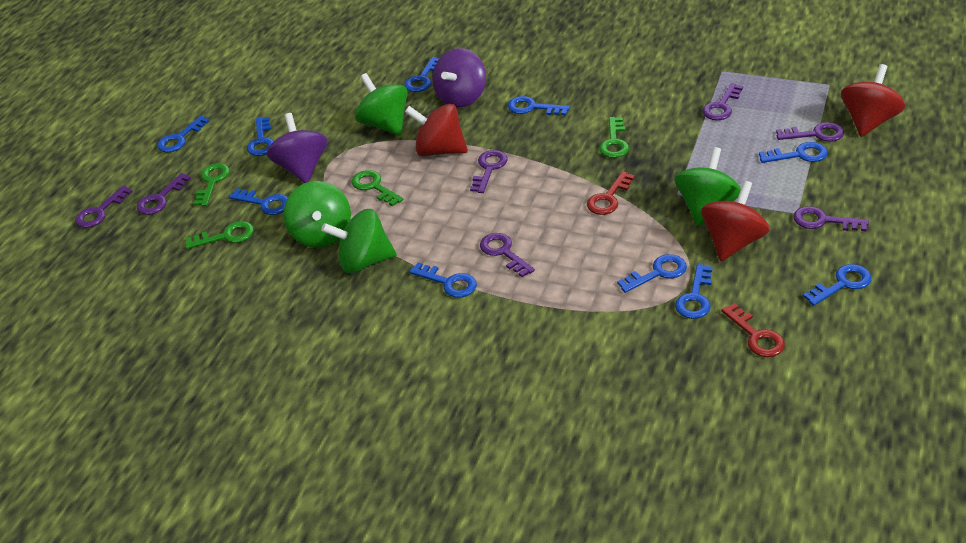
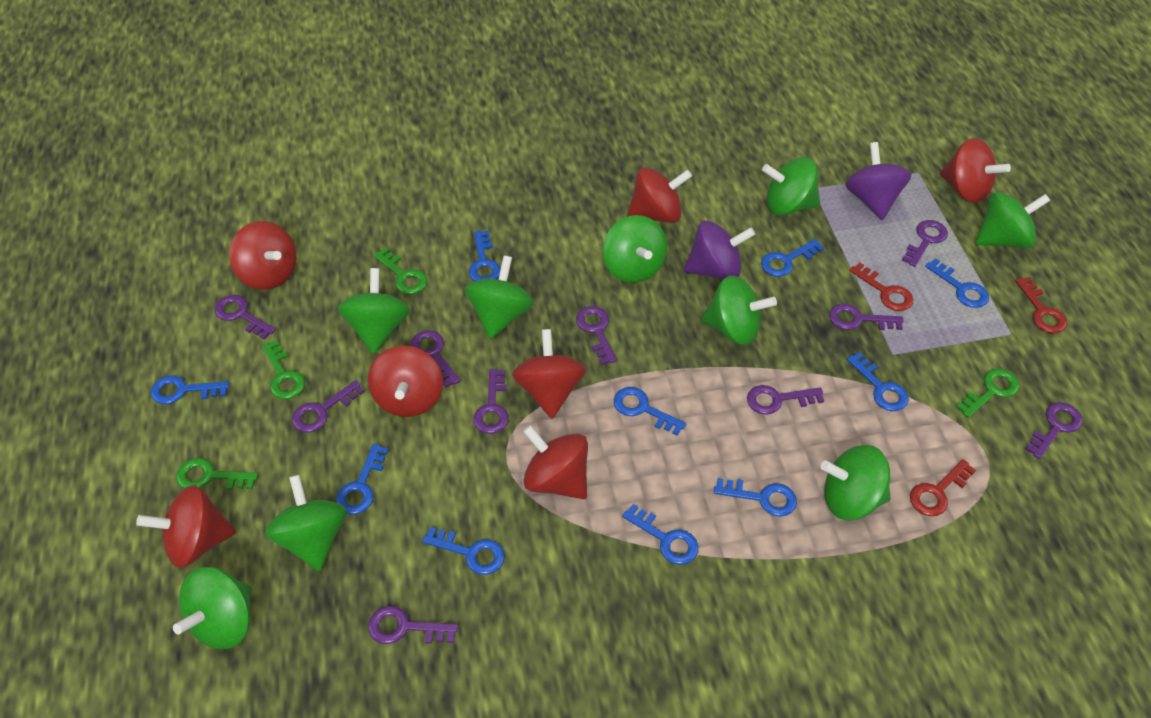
green spinning top: [283,181,351,248] [321,209,397,273] [355,73,408,136] [675,147,741,226] = 4 -> [173,567,252,649] [265,475,347,571] [338,268,410,354] [465,256,534,339] [603,215,667,283] [701,275,777,345] [762,157,820,216] [821,445,891,520] [975,192,1050,248] = 9
purple key: [75,186,133,228] [137,173,191,215] [470,150,508,193] [480,233,535,277] [702,83,743,120] [776,122,844,142] [793,206,869,231] = 7 -> [215,295,276,339] [292,380,365,433] [368,606,458,644] [410,330,460,388] [473,369,509,434] [576,306,617,365] [747,385,824,415] [829,304,903,330] [902,220,948,267] [1025,402,1083,459] = 10
red key: [587,171,635,215] [721,303,785,357] = 2 -> [849,263,913,311] [910,459,976,516] [1015,277,1067,333] = 3
red spinning top: [405,104,468,156] [701,181,769,261] [841,64,905,137] = 3 -> [136,485,236,568] [229,221,296,290] [368,346,443,417] [512,329,586,418] [523,425,588,499] [627,167,692,223] [940,138,1011,203] = 7

